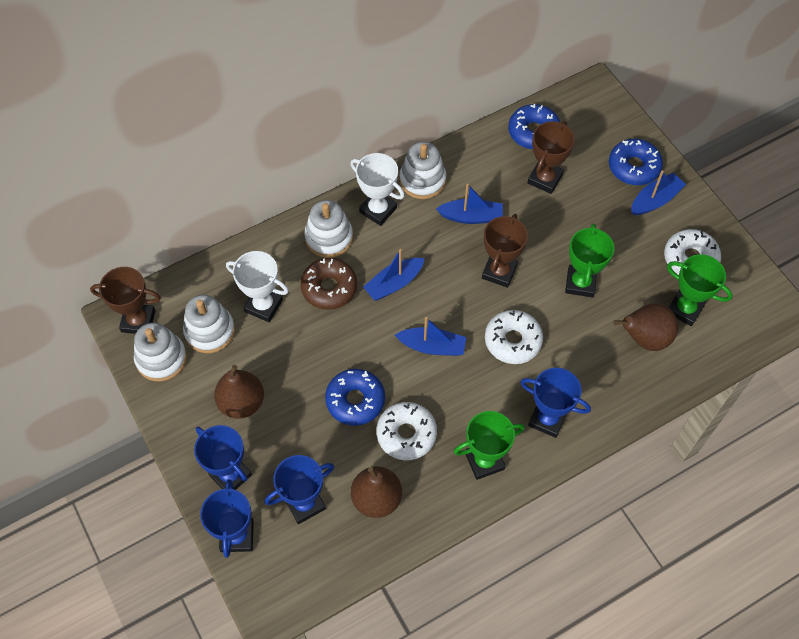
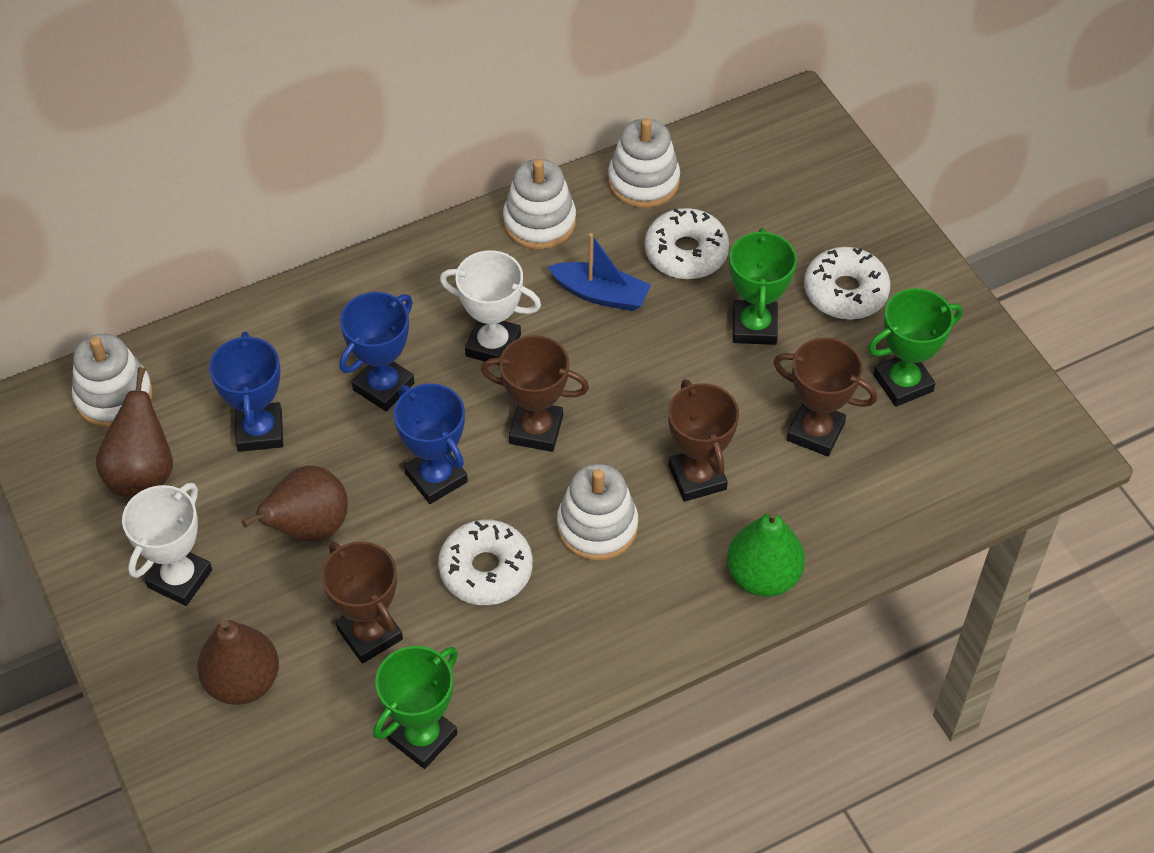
blue boat: [363,249,425,301] [395,317,466,356] [436,184,503,224] [631,171,686,215] = 4 -> [548,233,651,311] = 1
blue donut: [325,369,385,426] [508,104,560,149] [609,139,663,185] = 3 -> none = 0
blue trophy: [194,425,252,490] [200,479,254,558] [265,455,334,524] [520,368,591,438] = 4 -> [209,332,284,452] [340,292,415,411] [394,383,468,504] = 3
brown donut: [300,258,357,310] = 1 -> none = 0
brown trophy: [90,267,161,334] [482,214,528,288] [527,121,575,194] = 3 -> [321,541,403,664] [481,335,589,452] [668,379,739,502] [773,337,877,456] = 4
green pear: none = 0 -> [727,510,805,597] = 1

